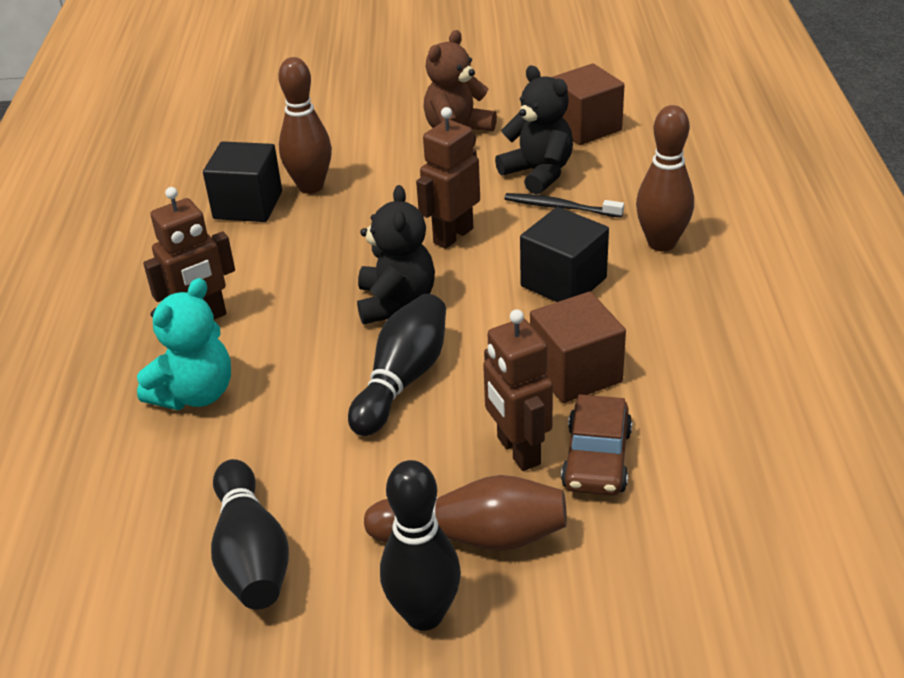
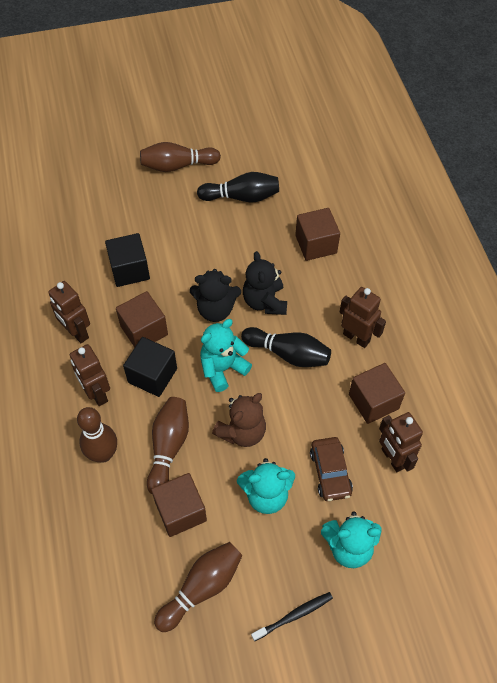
black bowling pin: [211,459,289,610] [348,294,446,436] [380,460,461,631] = 3 -> [197,172,279,202] [241,327,331,367] = 2
brown bowling pin: [278,57,332,194] [364,475,567,551] [636,105,694,251] = 3 -> [77,407,117,463] [140,142,221,172] [147,397,189,494] [154,542,243,632] = 4
brown cube: [530,292,626,403] [552,63,624,145] = 2 -> [116,291,168,348] [151,473,207,537] [295,208,340,261] [349,363,405,424] = 4
brown robot: [143,187,235,319] [416,107,480,249] [483,309,553,471] = 3 -> [48,281,90,343] [70,344,110,406] [339,287,386,348] [379,412,423,472] = 4
turquoise teddy bear: [137,278,231,410] = 1 -> [200,319,252,392] [237,458,295,514] [321,511,381,568] = 3

